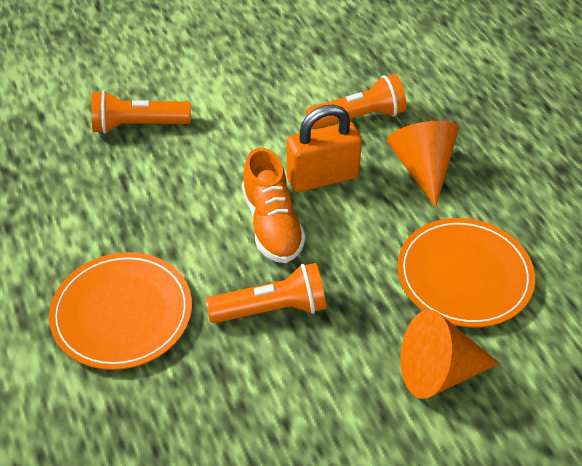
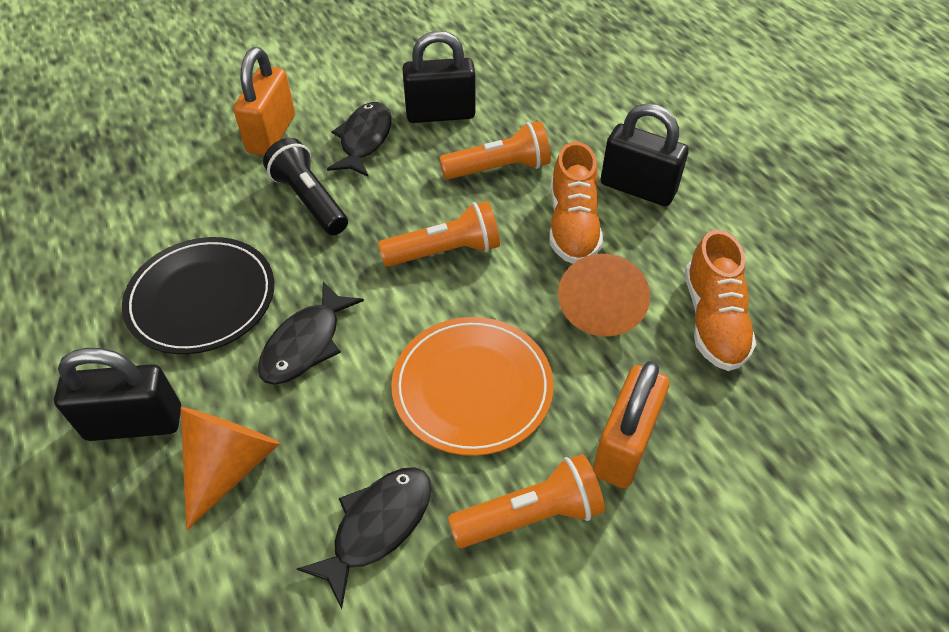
black fish: none = 0 -> [258,281,364,385] [297,467,431,609] [327,102,391,177] = 3
black flashlight: none = 0 -> [263,138,348,235] = 1
black padlock: none = 0 -> [54,348,181,441] [402,31,476,123] [600,104,689,206] = 3
black plate: none = 0 -> [122,237,274,354] = 1
orange padlock: [287,105,362,192] = 1 -> [233,47,295,156] [593,361,670,489] = 2
orange plate: [49,252,192,370] [397,218,535,327] = 2 -> [391,317,554,456] = 1
orange shoe: [242,148,306,263] = 1 -> [549,142,603,264] [685,230,757,371] = 2

